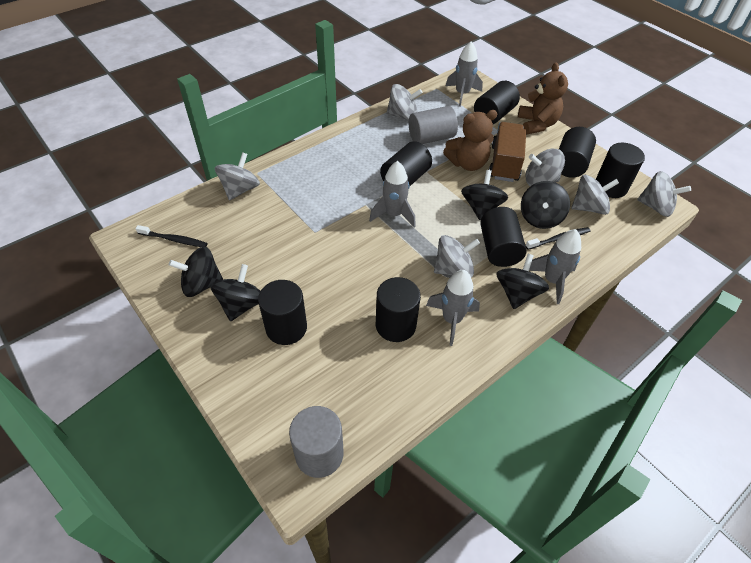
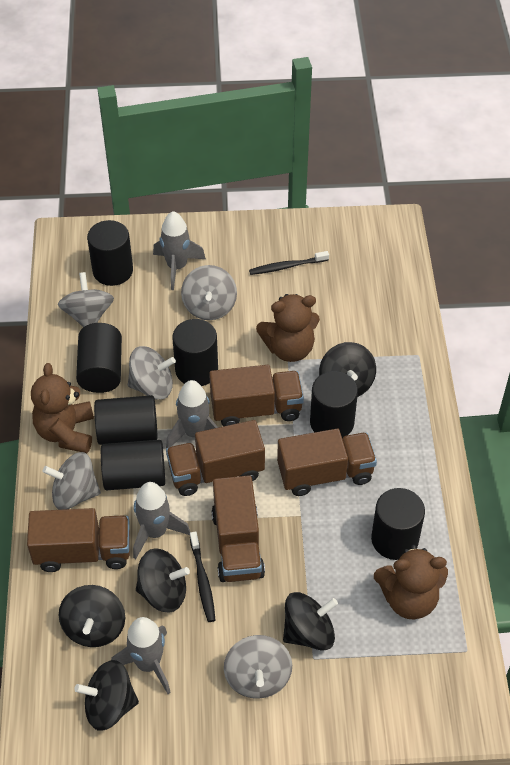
brown teddy bear: [443,110,498,171] [518,62,568,134] = 2 -> [31,363,94,453] [256,294,320,362] [374,544,448,619] = 3
brown truck: [489,122,526,182] = 1 -> [27,508,130,572] [166,420,265,496] [209,365,304,426] [211,475,265,582] [277,429,377,496] = 5
grey cylinder: [289,406,344,478] [409,106,458,144] = 2 -> none = 0
grey spinning top: [215,152,260,200] [387,84,422,120] [434,235,480,278] [526,149,565,186] [571,175,619,215] [637,171,691,217] = 6 -> [43,452,101,510] [58,272,114,327] [128,346,176,400] [181,265,237,320] [224,635,292,699] = 5

